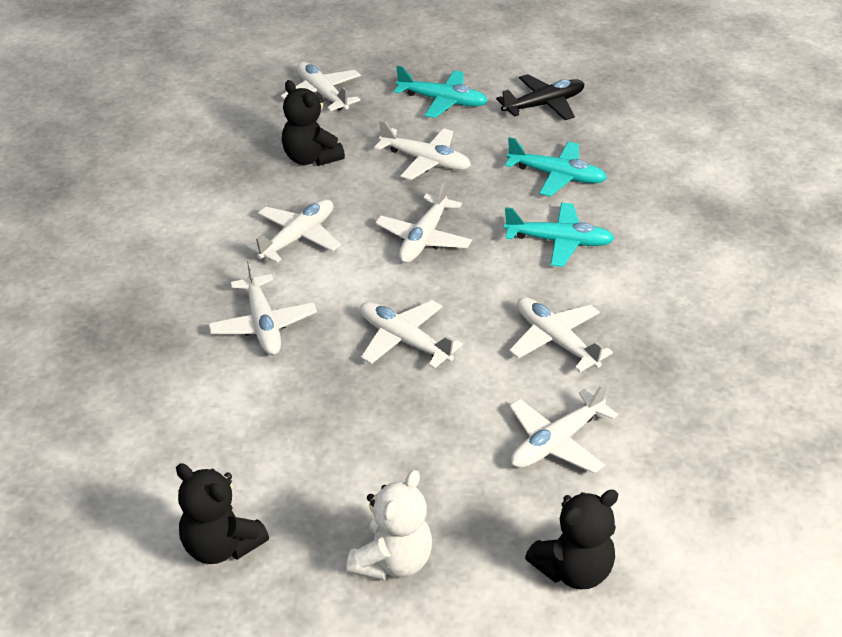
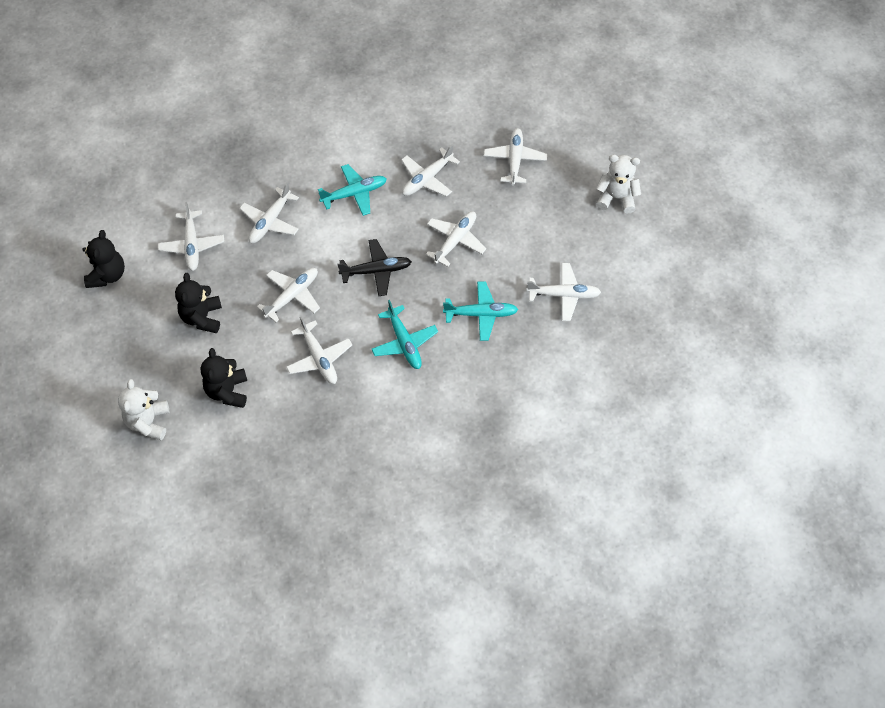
white teddy bear: [346,470,432,581] = 1 -> [118,379,169,440] [596,154,641,213] = 2

